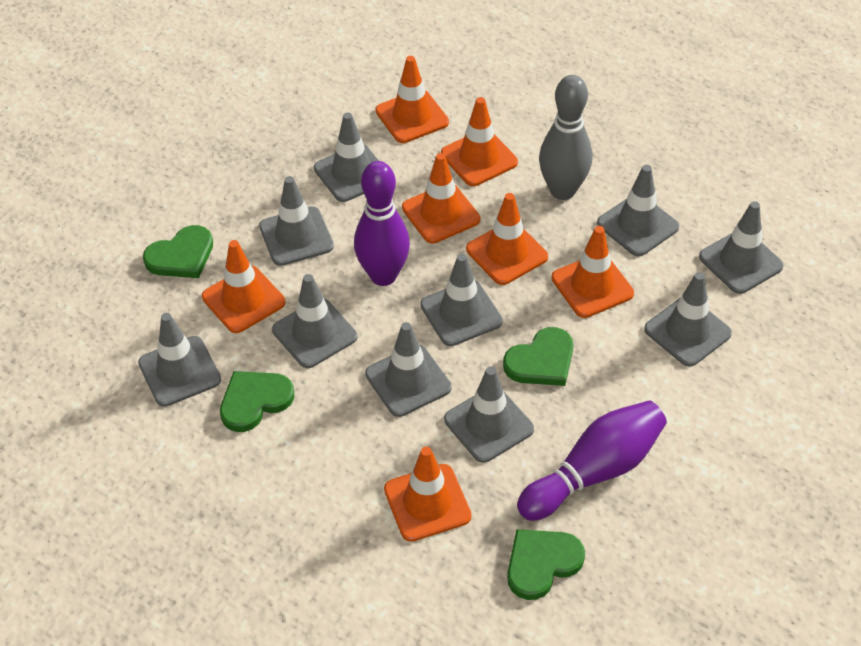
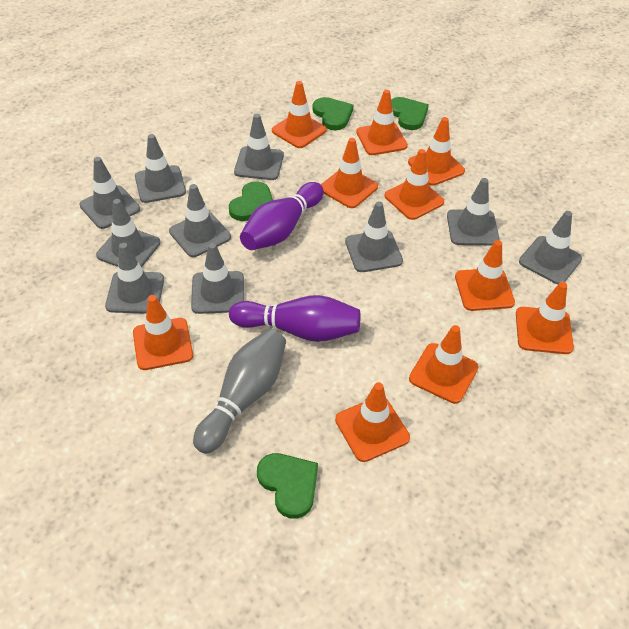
orange traffic cone: [202,240,285,333] [375,56,449,143] [384,447,472,542] [402,153,480,244] [441,97,518,186] [466,193,548,285] [551,226,634,318] = 7 -> [133,295,193,370] [272,81,327,148] [321,138,378,208] [335,382,410,462] [356,90,408,155] [384,149,444,220] [408,117,465,186] [409,325,479,404] [455,240,515,311] [516,282,574,354] = 10

